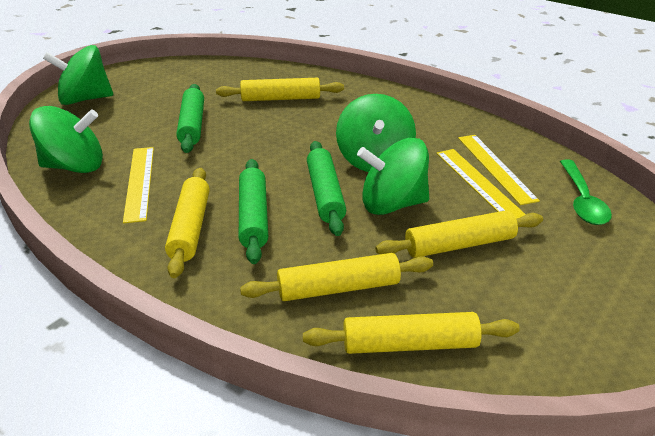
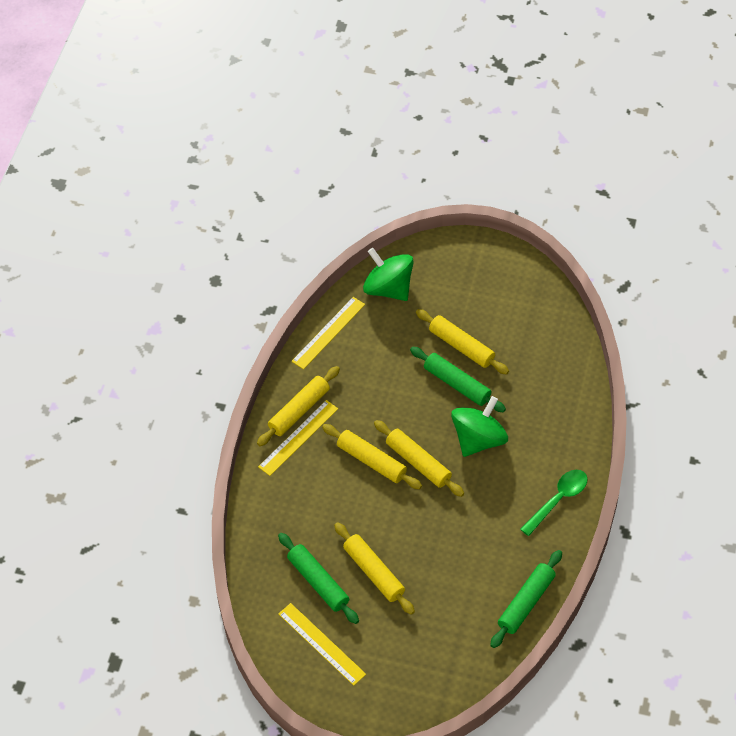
green spinning top: [29,106,103,173] [43,45,113,105] [336,94,416,172] [357,138,429,215] = 4 -> [363,248,414,301] [451,396,508,457] = 2

